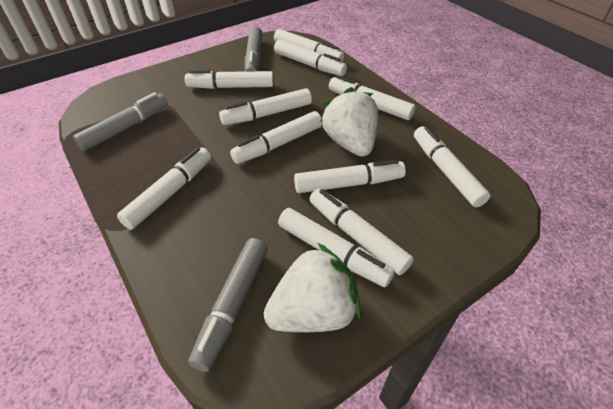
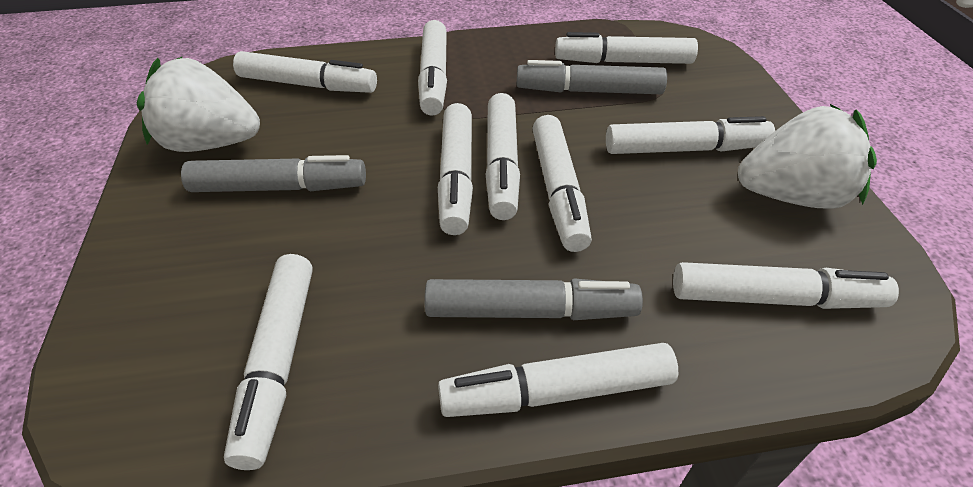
white marker: [117,147,211,230] [185,70,274,89] [219,88,312,125] [230,111,322,164] [274,29,344,62] [274,39,347,76] [278,208,395,287] [294,160,406,193] [309,188,414,275] [329,75,416,120] [414,126,491,207] = 11 -> [224,254,312,470] [233,51,377,93] [418,20,447,116] [438,103,473,235] [438,343,678,417] [486,93,520,220] [533,115,592,252] [555,32,698,64] [606,116,775,154] [673,262,899,309] = 10

